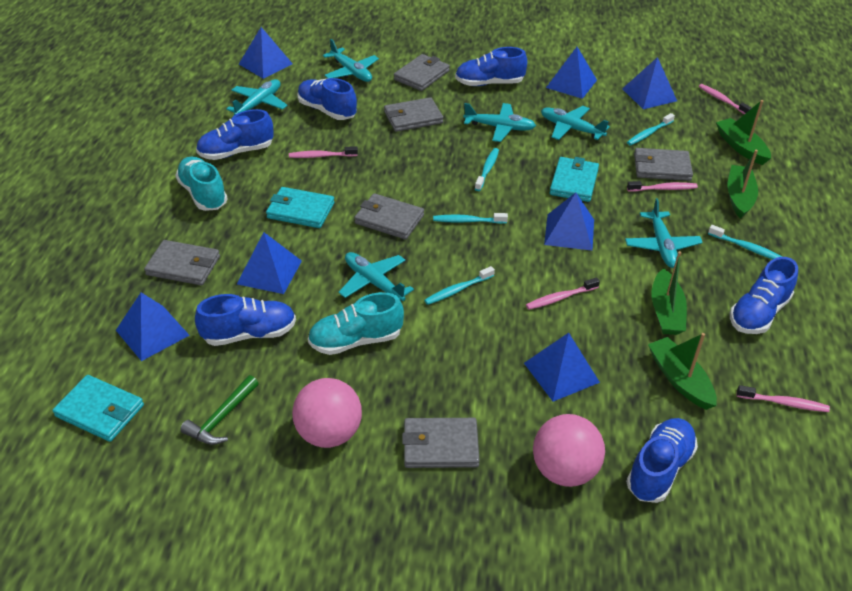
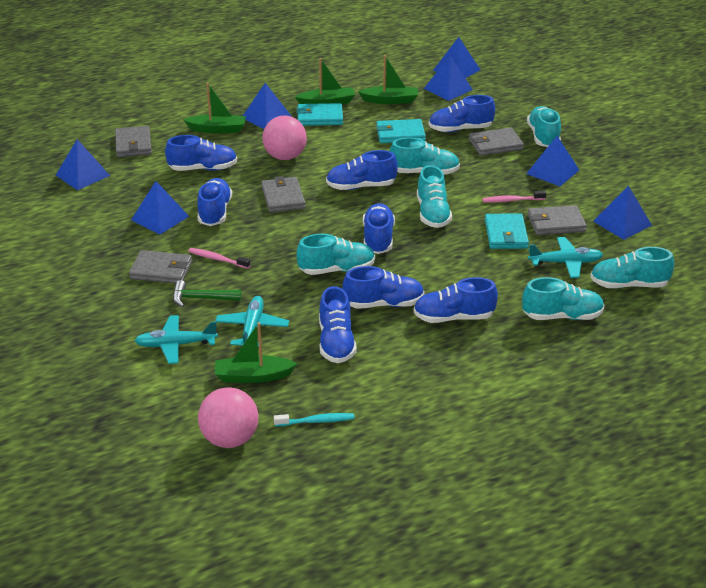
blue shoe: [195,294,296,346] [196,109,274,160] [297,78,357,120] [455,47,527,86] [626,418,698,503] [730,257,798,334] = 6 -> [165,135,237,171] [197,178,232,226] [319,286,357,363] [326,150,398,190] [342,266,424,309] [363,203,395,254] [413,277,498,323] [429,95,495,132] = 8
grey wallet: [144,240,220,285] [354,193,424,239] [384,97,443,132] [394,54,450,91] [402,418,480,468] [634,148,693,181] = 6 -> [115,126,152,157] [129,250,192,283] [261,176,306,213] [469,128,524,156] [528,205,587,235] = 5
pink toothbrush: [289,146,358,158] [526,277,600,310] [627,181,698,192] [699,84,752,114] [737,385,830,412] = 5 -> [188,248,250,269] [482,191,547,202] = 2
turquoise plane: [226,79,287,115] [323,39,379,82] [339,252,414,301] [463,103,536,142] [541,106,610,140] [625,198,703,268] = 6 -> [134,315,218,364] [215,296,289,347] [528,237,603,278] = 3
turquoise shoe: [175,157,227,211] [308,292,404,355] = 2 -> [297,234,375,275] [390,138,460,175] [417,165,452,228] [522,277,605,320] [527,106,561,147] [590,247,674,288] = 6
turquoise toothbrush: [424,266,495,305] [433,213,508,224] [475,148,499,191] [627,113,675,145] [708,225,782,259] = 5 -> [274,413,355,426] = 1

